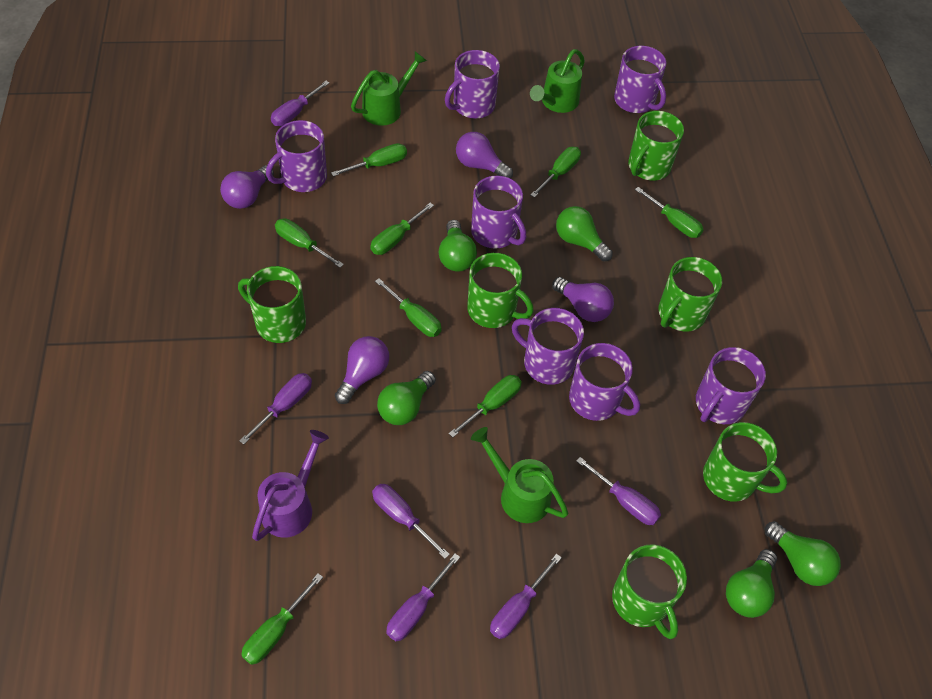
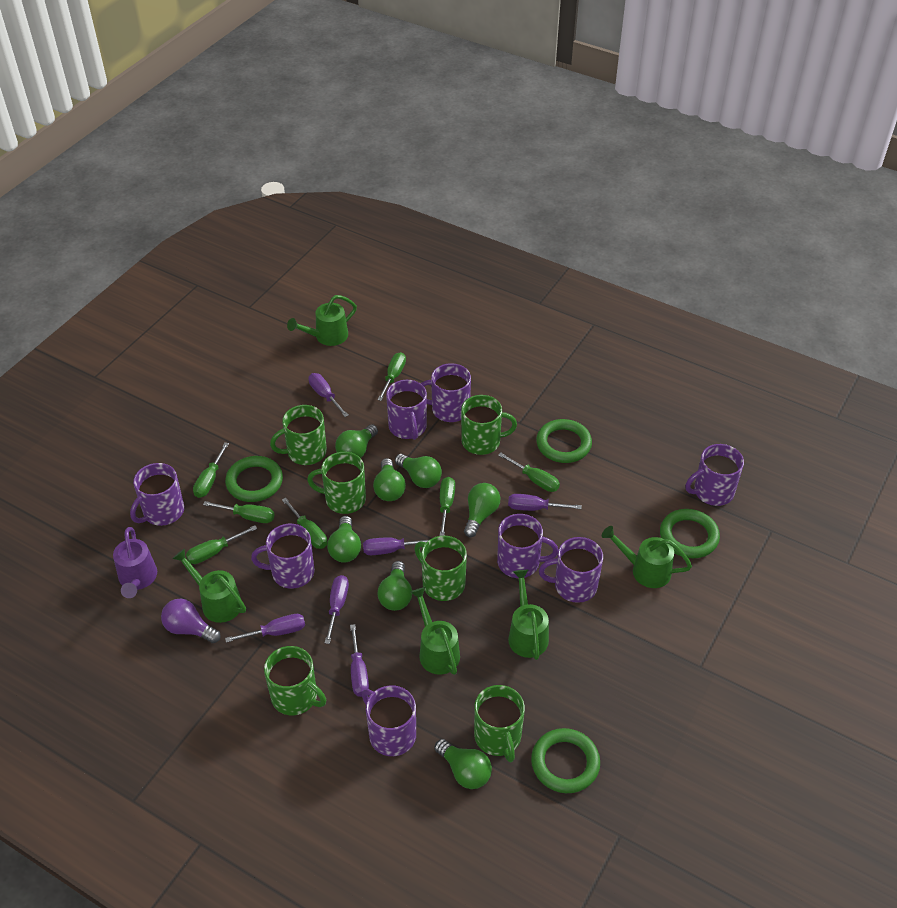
green light bulb: [377,371,436,425] [439,220,477,272] [556,206,613,262] [726,549,777,618] [765,521,841,586] = 5 -> [327,516,361,563] [335,424,378,458] [373,458,406,501] [377,561,412,611] [395,454,442,488] [434,739,492,789] [464,483,500,537] = 7
green ring: none = 0 -> [225,456,283,502] [531,728,600,793] [536,419,592,463] [660,509,720,558] = 4
green screwdriver: [241,573,323,665] [275,218,344,268] [331,143,407,176] [370,203,434,255] [375,278,442,337] [449,375,522,437] [530,147,581,198] [635,187,704,238] = 8 -> [186,525,257,564] [193,442,229,498] [203,501,274,523] [282,497,327,549] [377,352,406,401] [439,477,455,536] [498,453,560,492] = 7
green watering can: [351,51,427,126] [471,427,568,523] [530,49,585,113] = 3 -> [172,549,246,623] [287,295,357,346] [410,587,460,675] [508,570,549,660] [601,526,692,588] = 5
purple light bulb: [220,165,274,209] [335,336,389,404] [456,132,513,178] [552,277,614,322] = 4 -> [161,599,221,643] = 1
purple mug: [266,120,327,192] [445,50,500,119] [471,176,526,249] [512,308,584,385] [569,343,640,421] [614,46,667,113] [696,347,766,424] = 7 -> [130,463,184,526] [251,524,315,589] [362,685,416,756] [386,380,427,440] [421,363,471,422] [497,514,558,578] [539,537,603,603] [685,444,744,506] = 8

